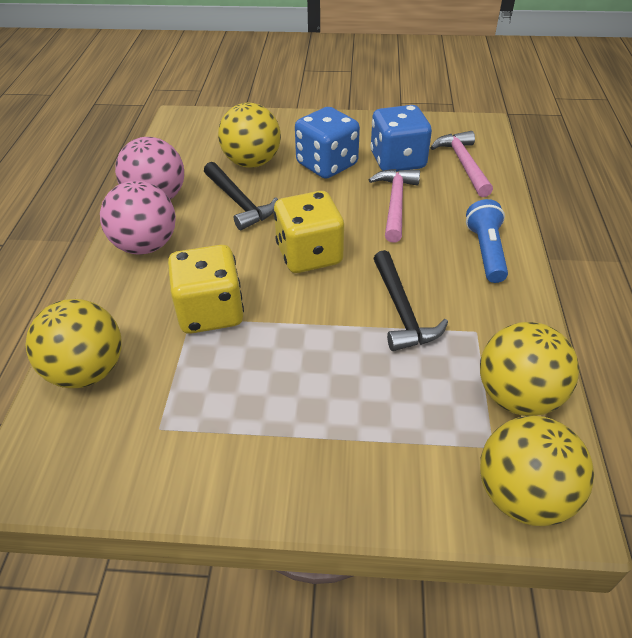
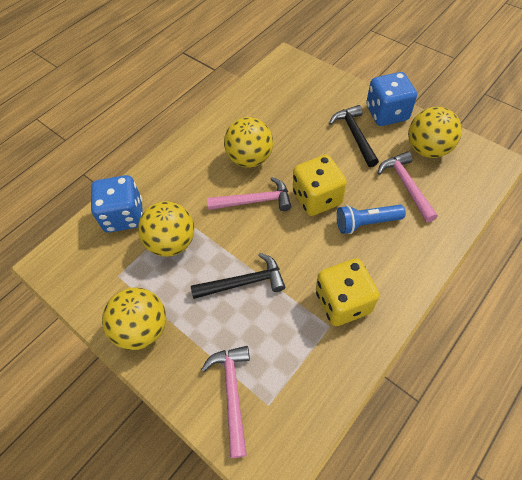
pink ball: [100,180,176,254] [115,137,184,200] = 2 -> none = 0
pink hammer: [369,169,420,243] [430,131,493,197] = 2 -> [201,346,250,458] [207,177,291,211] [378,151,438,223] = 3

